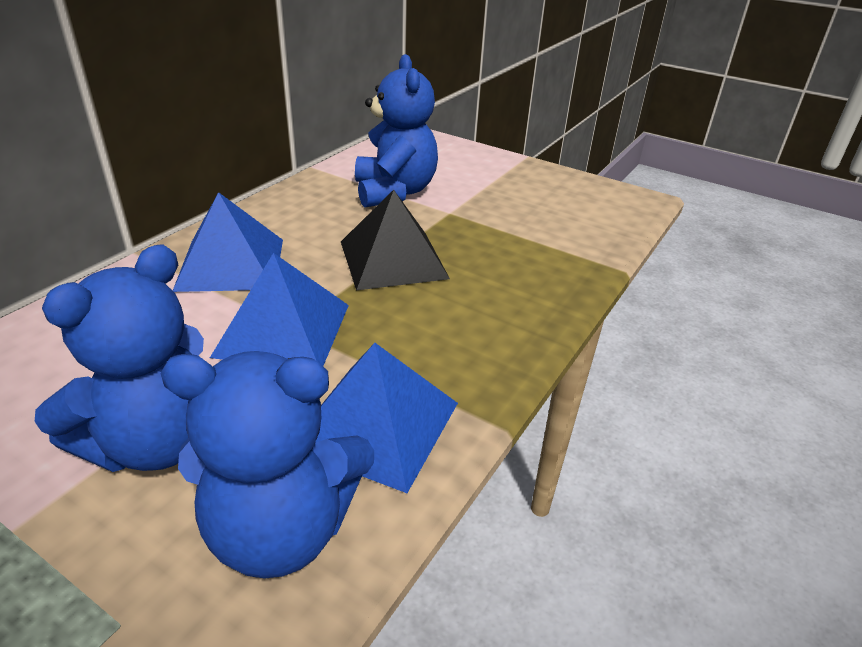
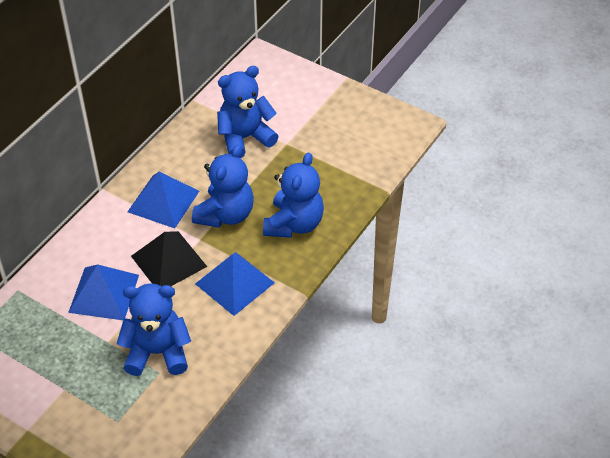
blue teddy bear: [35,244,204,472] [160,351,374,579] [355,54,438,208] = 3 -> [117,283,191,376] [192,145,254,228] [217,66,279,158] [263,152,324,238] = 4

